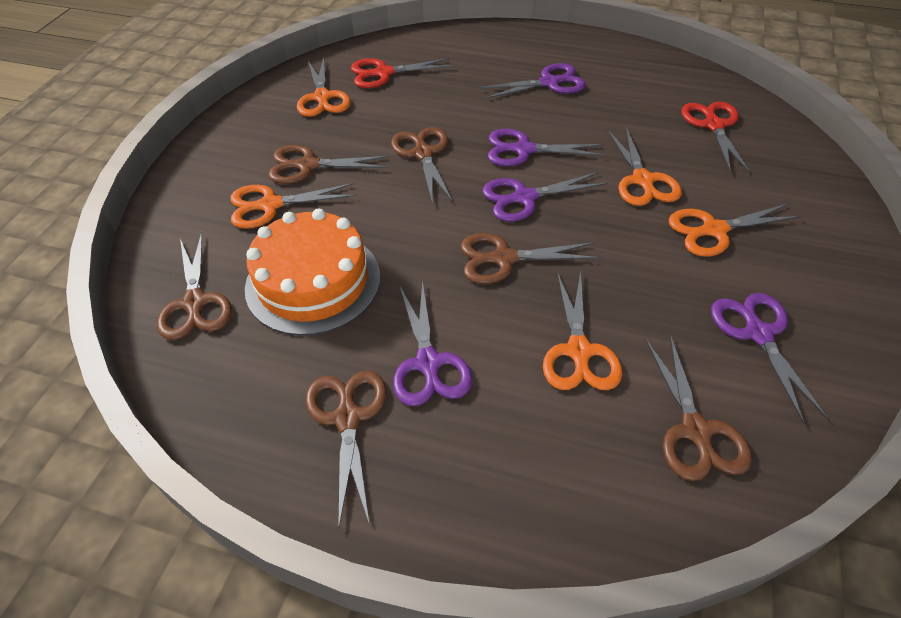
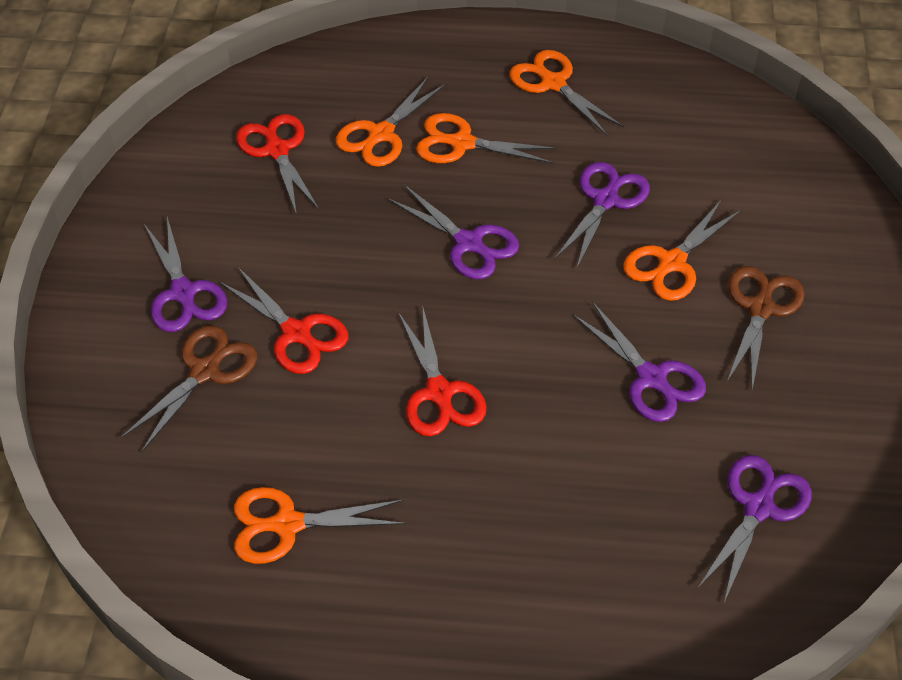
brown scissors: [157,232,232,340] [268,145,389,184] [306,370,387,529] [391,127,453,205] [461,233,600,284] [645,334,752,481] = 6 -> [120,325,257,453] [727,266,804,390] = 2
orange cake: [245,209,380,336] = 1 -> none = 0
red scissors: [351,58,453,88] [681,102,750,173] = 2 -> [219,266,348,374] [236,114,320,215] [398,305,487,436] = 3

